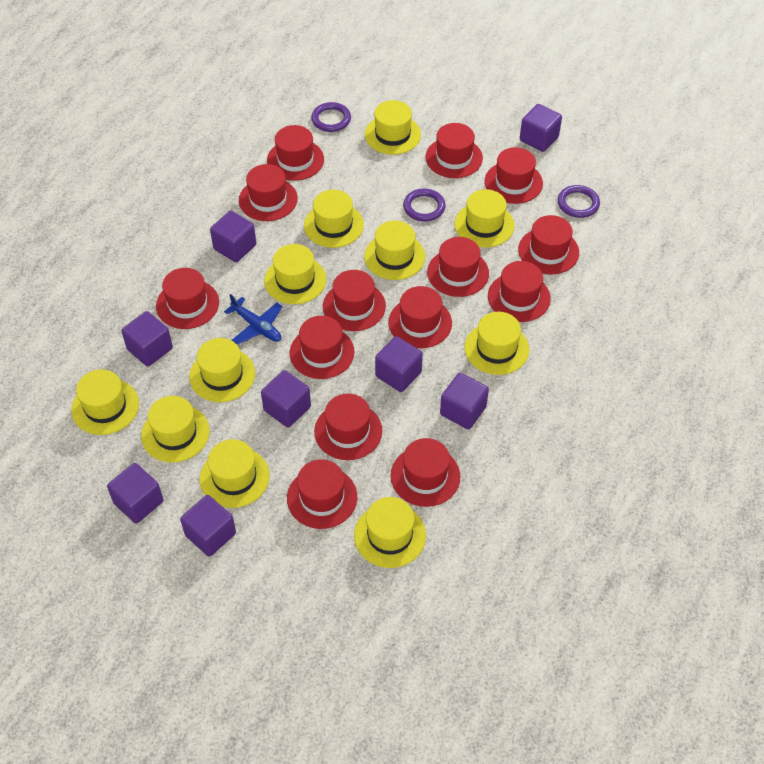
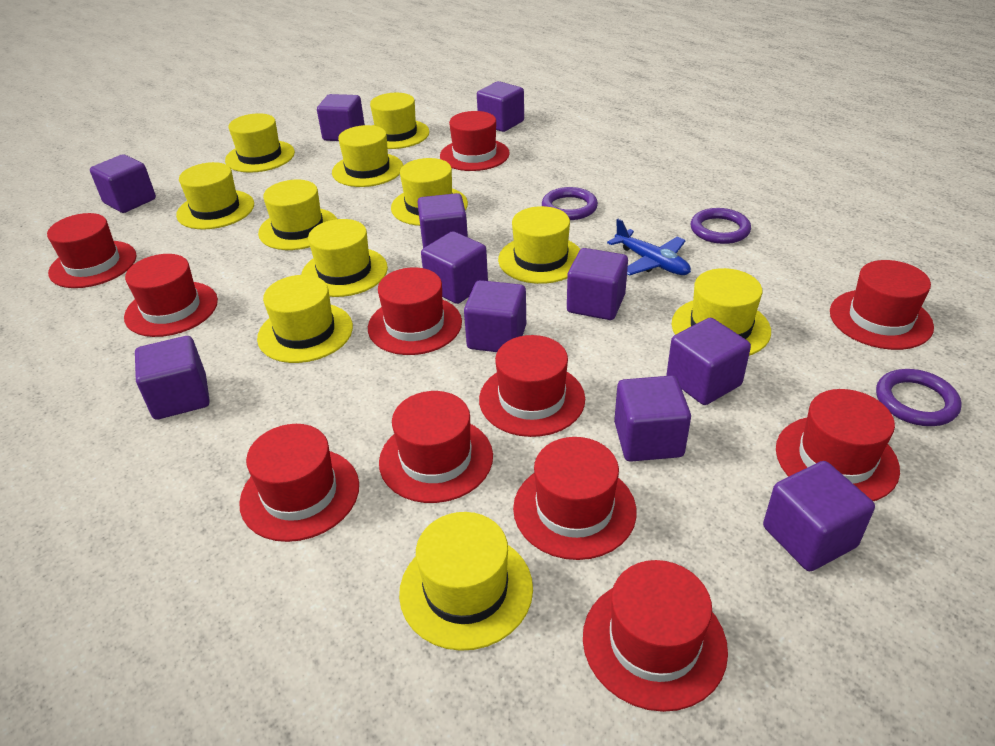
purple cube: [107,463,163,523] [121,311,173,367] [180,495,236,557] [210,211,256,262] [261,370,311,427] [375,336,423,392] [440,373,489,429] [520,104,562,152] = 8 -> [90,154,156,213] [135,336,210,420] [317,94,365,141] [417,193,468,248] [421,231,488,304] [464,280,526,352] [477,81,524,132] [567,248,628,320] [614,376,691,462] [667,318,751,405] [763,461,875,571] = 11
red hat: [156,268,219,329] [239,164,298,221] [267,125,324,181] [287,459,357,529] [290,316,354,379] [314,394,382,460] [323,270,386,331] [388,286,452,348] [391,438,460,507] [425,123,483,178] [427,237,489,297] [485,147,543,204] [488,261,551,322] [518,215,579,275] = 14 -> [47,213,137,288] [124,254,218,337] [239,424,359,542] [368,267,462,355] [379,391,493,503] [440,111,510,171] [479,335,585,437] [513,437,637,560] [583,560,728,712] [776,389,900,501] [830,260,934,350] = 11

